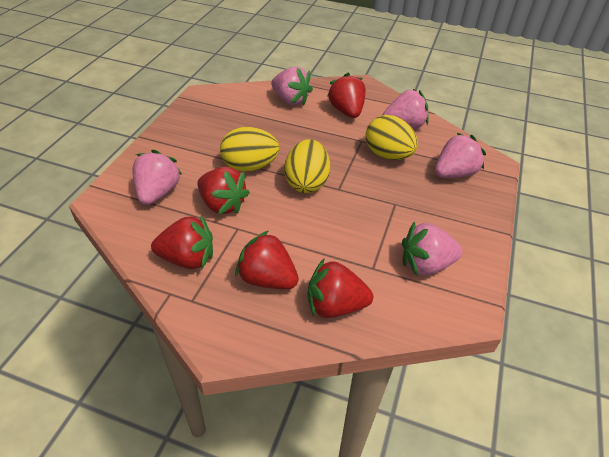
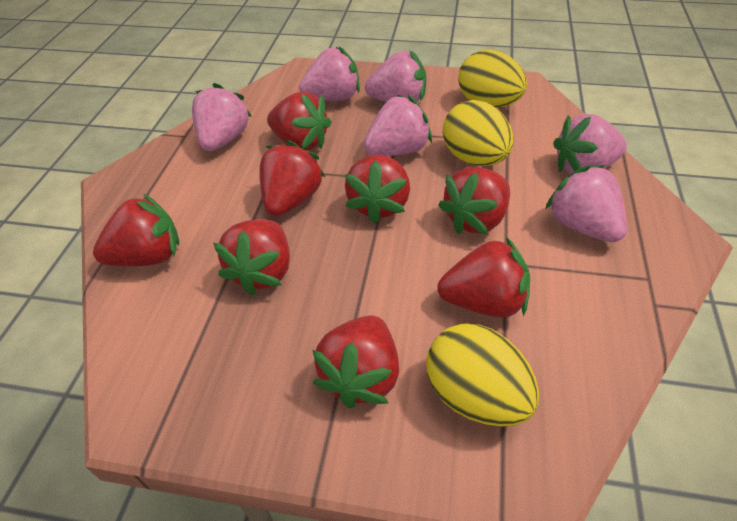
pink strawberry: [132,150,182,205] [271,66,313,105] [383,89,429,129] [402,222,463,276] [435,133,486,178] = 5 -> [192,83,252,151] [299,46,360,101] [364,95,432,156] [365,50,426,102] [545,165,627,242] [553,114,627,174] = 6
red strawberry: [151,215,213,269] [197,167,250,215] [235,231,299,289] [308,259,373,318] [327,73,366,118] = 5 -> [93,193,179,266] [213,219,290,295] [259,140,325,217] [267,92,332,150] [313,315,399,408] [345,155,410,224] [437,237,530,318] [438,167,510,235] = 8

